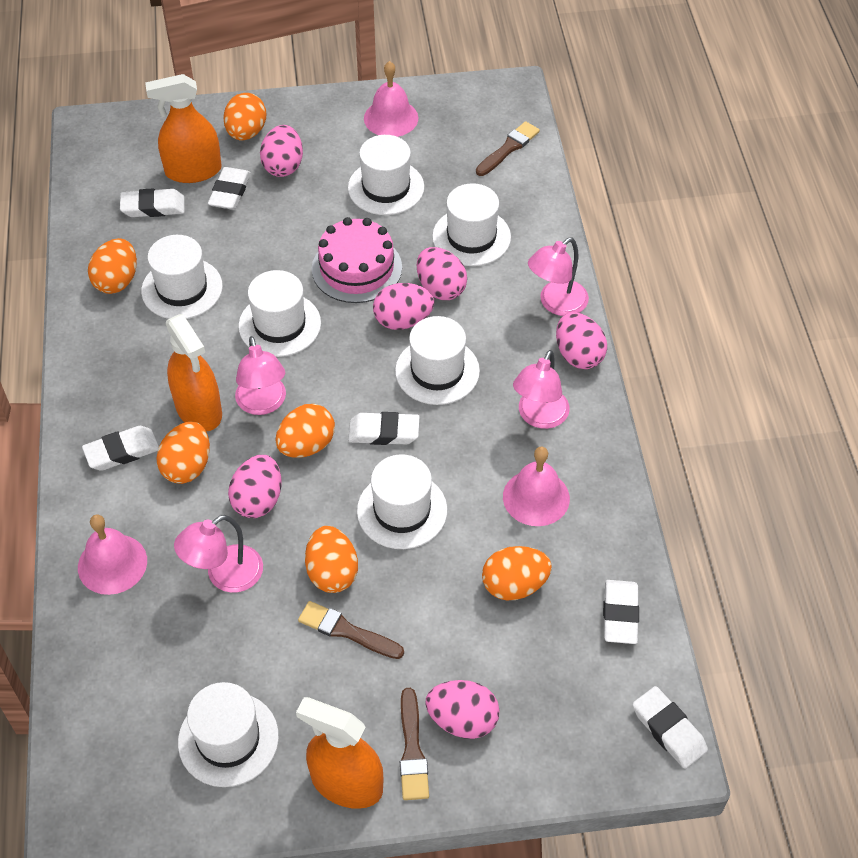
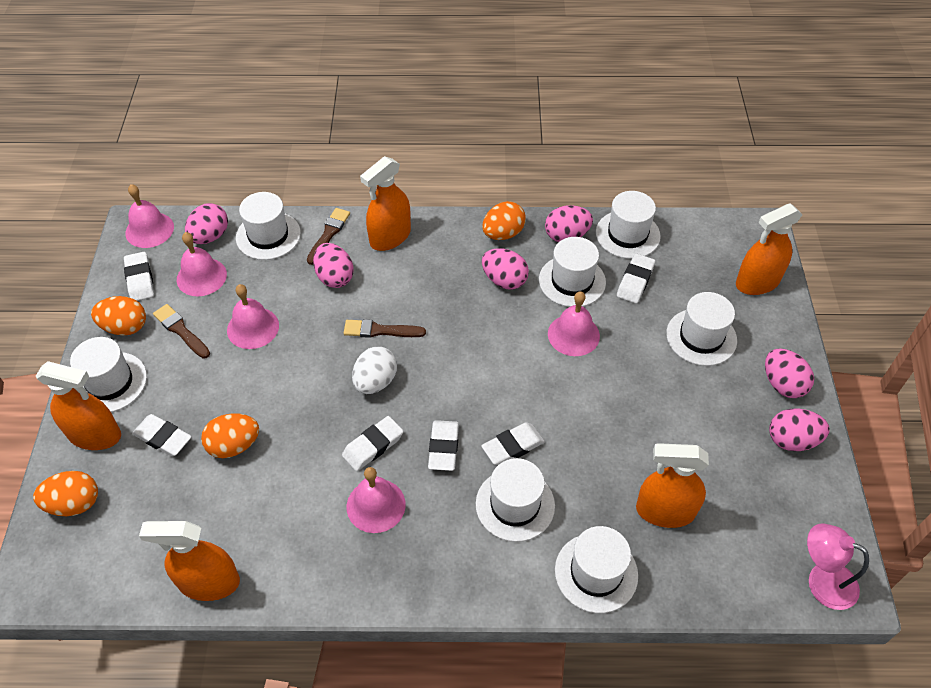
orange egg: [88,238,137,294] [156,421,210,484] [223,93,266,140] [276,404,335,458] [305,526,358,593] [482,546,552,600] = 6 -> [33,471,98,516] [91,296,146,336] [201,413,259,458] [482,201,526,240] = 4
orange spray bottle: [145,74,221,183] [166,314,222,431] [296,697,384,809] = 3 -> [36,361,121,450] [139,521,240,601] [360,156,411,251] [636,443,709,528] [736,203,803,295] = 5
pink bell: [78,514,147,595] [364,61,419,137] [503,447,570,526] = 3 -> [125,184,174,248] [177,232,227,296] [227,284,279,349] [347,467,406,533] [548,291,600,356] = 5
pink cake: [312,217,402,303] = 1 -> none = 0
pink lamp: [174,515,263,593] [235,336,286,415] [513,350,570,429] [528,237,589,316] = 4 -> [807,523,869,610] = 1
white egg: none = 0 -> [352,346,397,394] = 1

